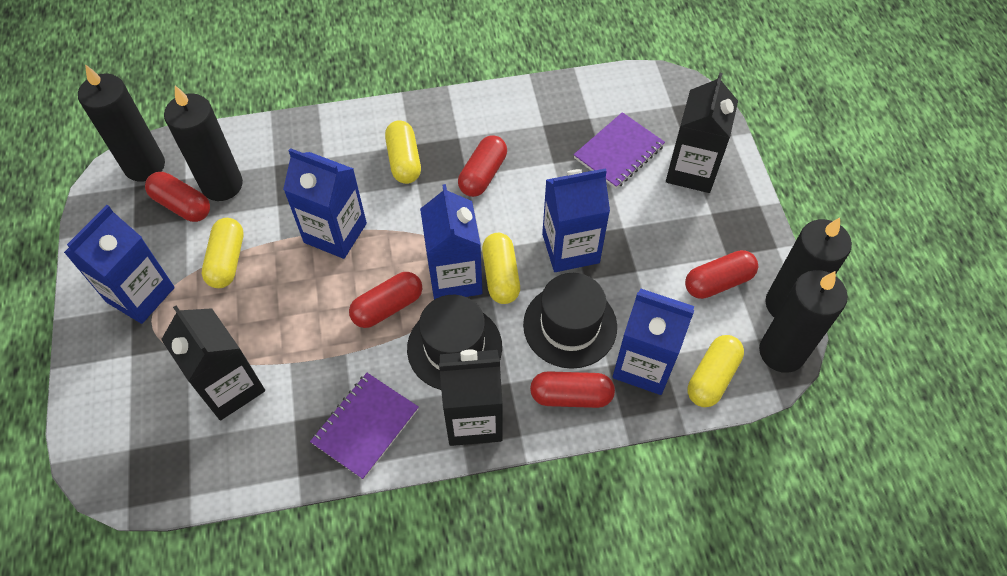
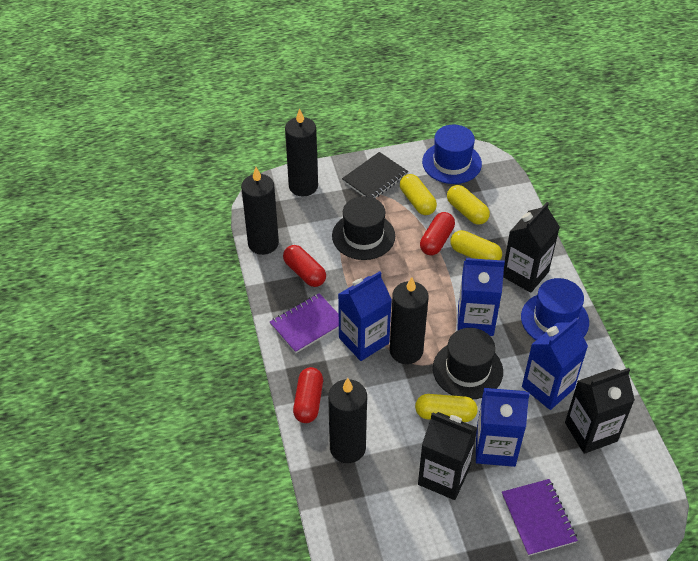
black notebook: none = 0 -> [342,152,408,199] = 1
blue carton: [64,205,175,324] [283,148,367,259] [420,184,483,300] [542,168,610,272] [613,288,694,395] = 5 -> [338,271,392,361] [457,258,505,336] [476,388,530,467] [522,318,588,410] = 4
blue hat: none = 0 -> [422,125,482,184] [521,278,589,340] = 2
red capsule: [145,172,210,222] [349,272,422,328] [458,136,507,197] [530,371,615,408] [685,250,758,299] = 5 -> [283,245,326,287] [293,367,323,423] [420,212,455,255] = 3

